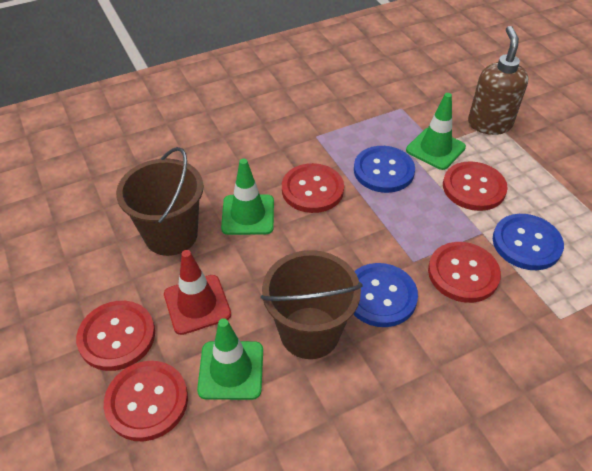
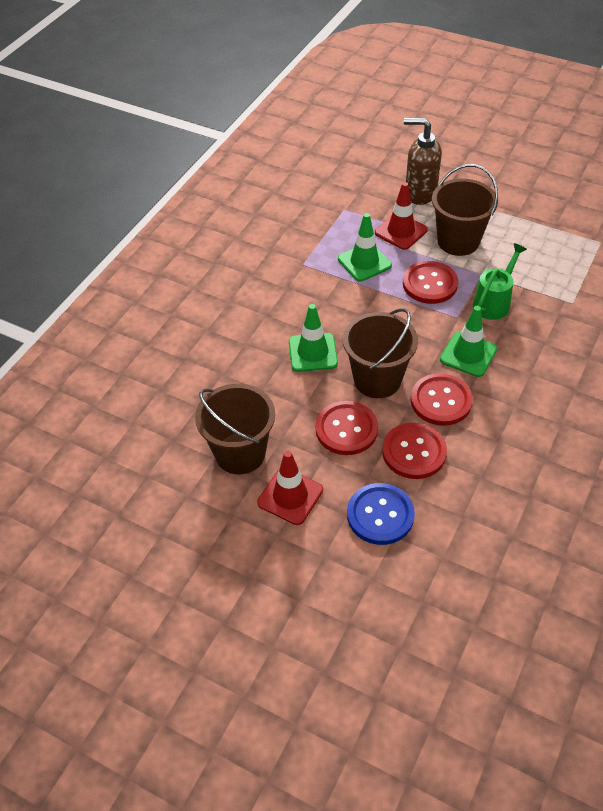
blue button: [353,263,418,327] [354,146,415,193] [493,214,564,270] = 3 -> [347,483,415,545] = 1
brown bucket: [116,147,203,256] [260,250,363,359] = 2 -> [195,384,275,475] [343,308,418,398] [432,164,498,256] = 3
green watering can: none = 0 -> [473,243,527,320] = 1
red button: [76,301,155,371] [104,361,188,441] [282,163,344,213] [428,242,501,303] [443,161,508,211] = 5 -> [315,401,378,455] [382,423,447,479] [403,261,458,304] [411,373,473,426] = 4
red traffic cone: [164,250,231,335] = 1 -> [257,451,323,525] [375,182,428,250] = 2

